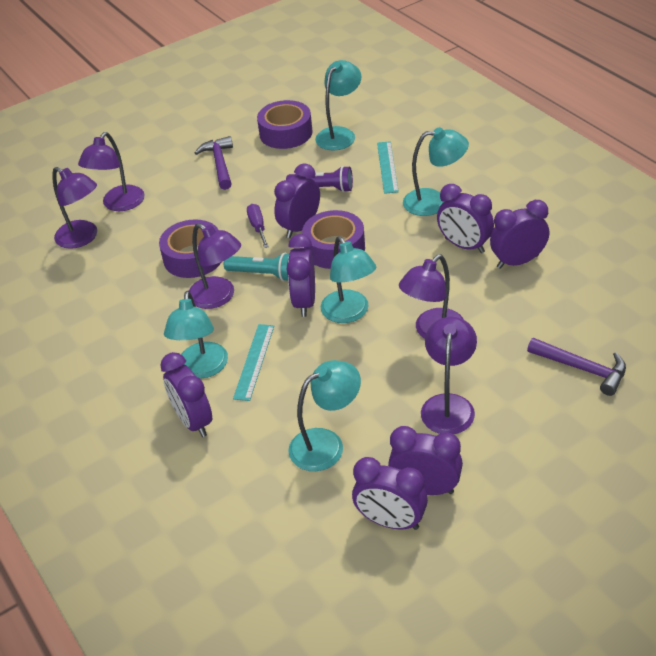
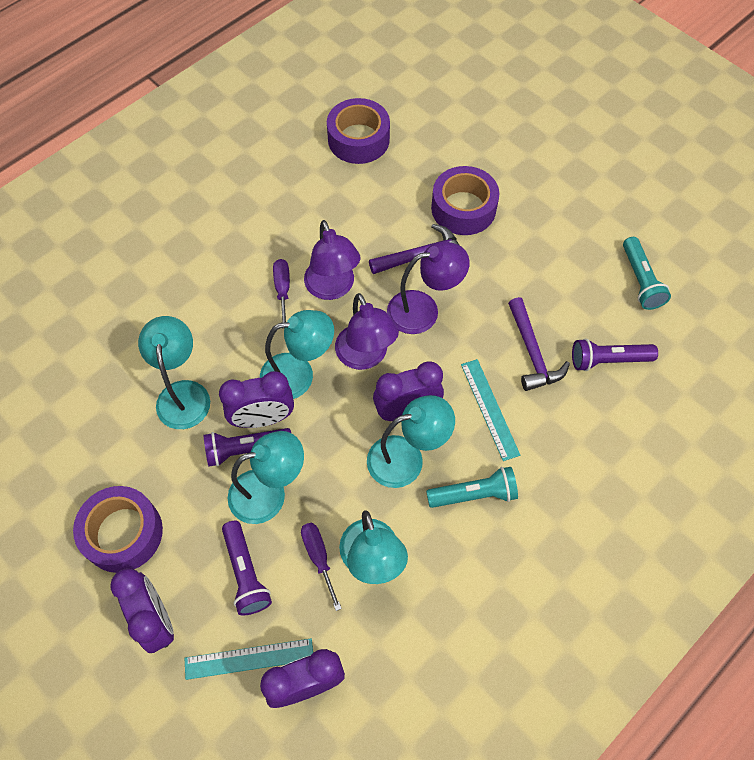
purple clock: [160,352,212,437] [274,163,320,238] [287,234,315,317] [352,457,428,530] [388,426,463,495] [437,184,494,253] [490,200,549,269] = 7 -> [110,568,174,653] [219,371,294,428] [260,649,345,708] [373,361,444,421] = 4
purple flashlight: [286,166,353,192] = 1 -> [204,428,291,467] [222,521,272,615] [572,338,658,371] = 3
purple lamp: [52,167,97,249] [78,132,145,211] [189,223,241,309] [399,254,464,339] [421,317,477,434] = 5 -> [304,220,360,300] [335,293,399,370] [387,241,470,334] = 3
purple screwdriver: [247,204,269,248] = 1 -> [273,259,290,323] [301,523,342,611] = 2
turquoise flashlight: [224,253,289,281] = 1 -> [426,467,518,508] [623,237,671,310] = 2

